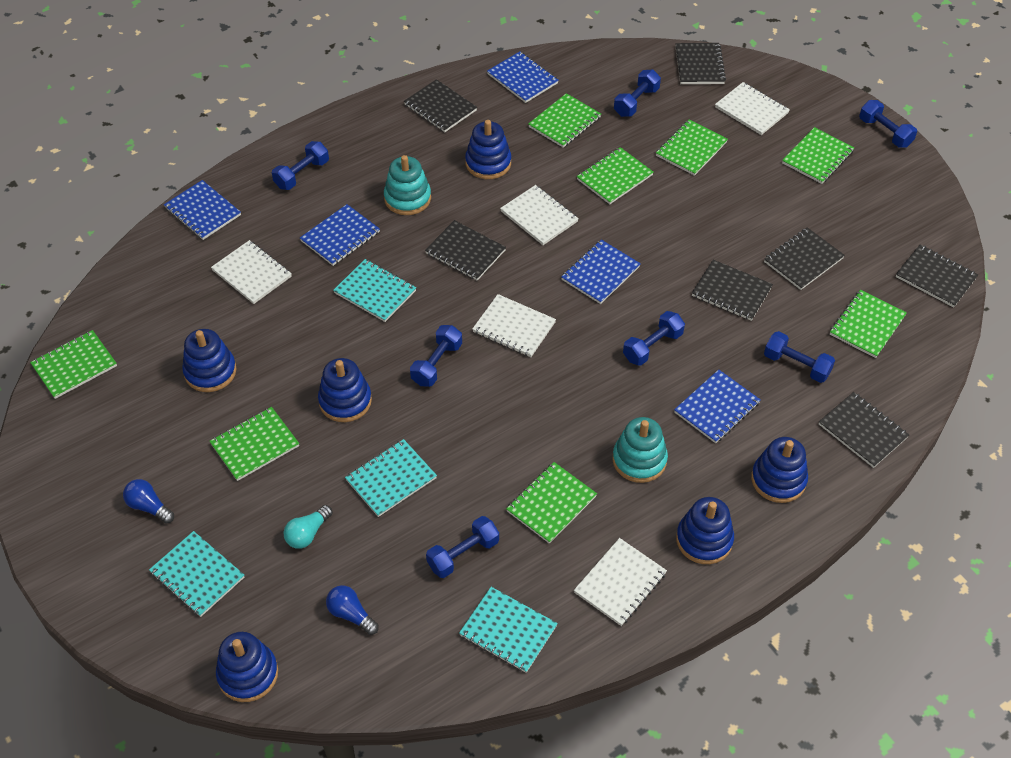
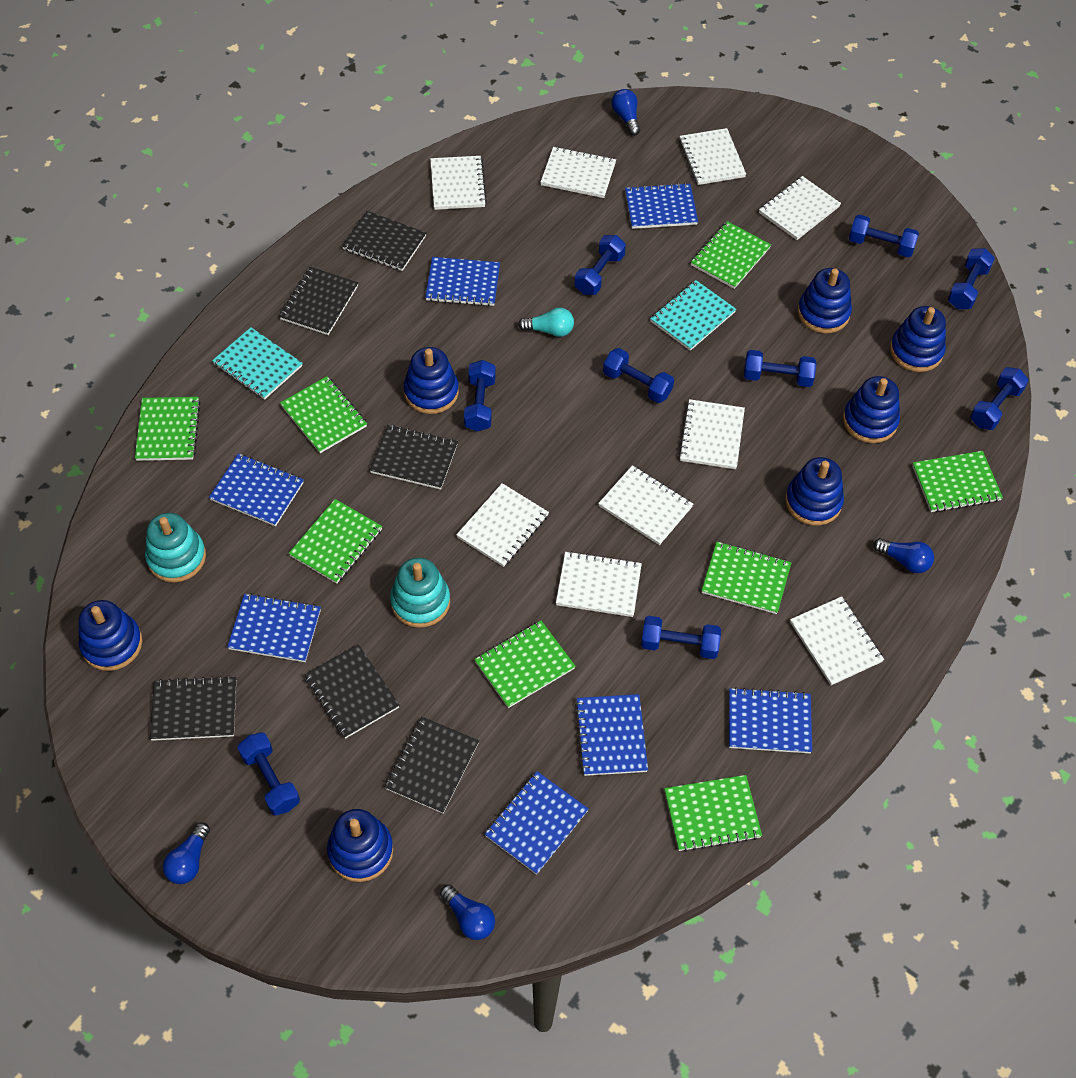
black notebook: [404,79,477,132] [425,220,506,280] [675,43,726,84] [692,260,773,321] [764,227,845,290] [819,392,909,468] [896,245,978,308] = 7 -> [150,676,236,741] [279,267,358,335] [304,644,400,739] [342,211,426,271] [370,425,458,489] [385,717,479,813] = 6
blue dumbbell: [272,141,329,190] [410,325,462,387] [426,516,499,578] [614,70,661,117] [623,311,685,366] [764,331,835,383] [859,100,917,148] = 7 -> [237,732,300,816] [464,360,496,432] [574,235,626,295] [603,348,674,403] [641,616,721,659] [744,350,816,387] [849,215,919,257] [948,248,995,309] [970,367,1029,430] = 9
blue light bulb: [123,479,174,524] [326,585,379,635] = 2 -> [163,822,210,884] [440,884,495,940] [611,89,640,136] [873,538,934,573] = 4
blue notebook: [164,180,241,240] [300,204,380,266] [487,51,559,103] [561,240,641,304] [674,369,761,443] = 5 -> [209,453,304,526] [227,593,321,662] [425,257,500,306] [485,771,589,875] [575,694,648,776] [625,183,698,229] [729,687,812,753] = 7
blue stacking toy: [182,329,236,392] [216,632,278,702] [318,358,372,422] [465,120,511,179] [676,497,734,564] [751,437,808,503] = 6 -> [79,600,142,671] [327,809,393,882] [404,347,459,414] [785,457,844,526] [798,268,852,333] [843,376,900,443] [890,306,946,372] = 7
turquoise notebook: [149,531,244,617] [333,259,416,322] [345,439,437,517] [459,587,558,673] = 4 -> [212,327,302,400] [650,280,736,351] = 2
white notebook: [211,240,292,304] [472,294,556,357] [500,185,579,245] [574,538,667,626] [715,82,790,135] = 5 -> [430,156,487,210] [456,483,549,567] [540,147,616,198] [556,551,642,617] [598,465,693,545] [679,128,746,185] [679,399,745,469] [759,176,841,240] [790,596,884,685] = 9

